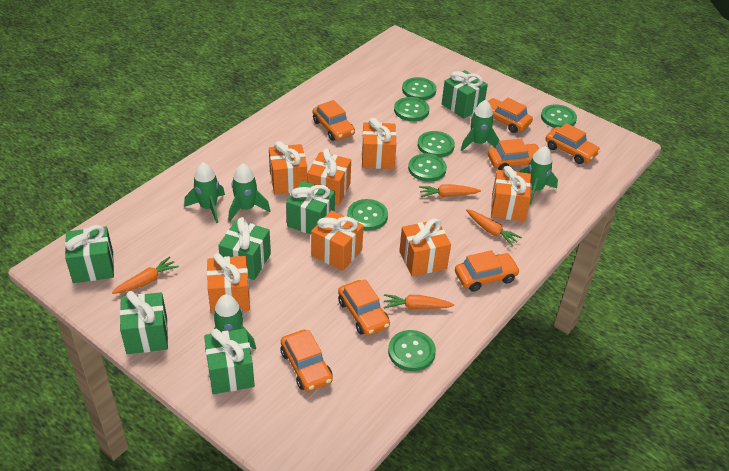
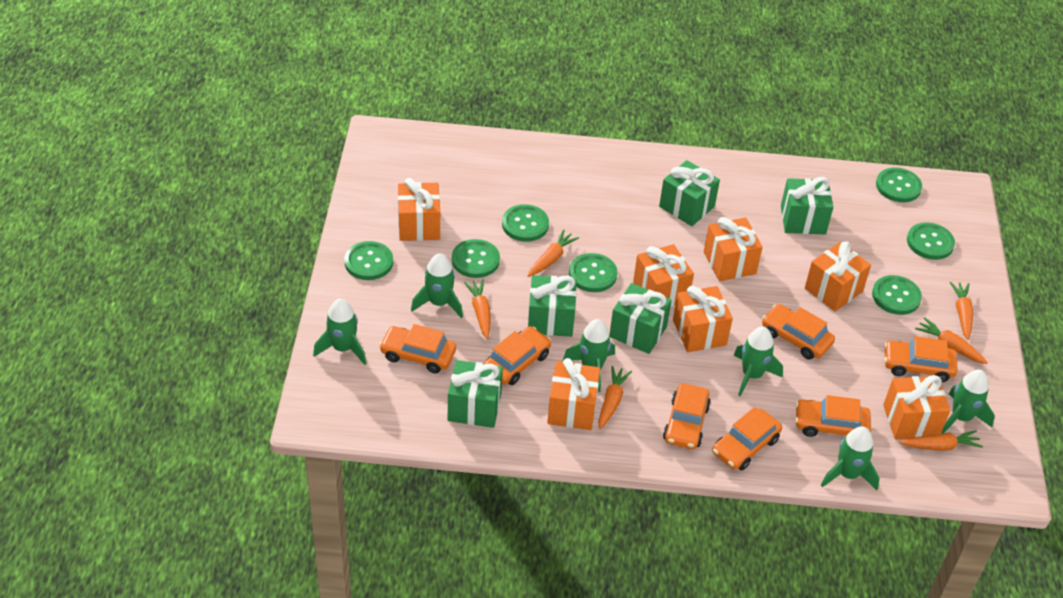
green gift: [65,225,114,283] [120,291,168,354] [204,328,255,394] [218,217,271,280] [286,181,335,234] [442,70,488,119] = 6 -> [448,360,503,428] [528,275,577,337] [609,283,672,354] [659,160,720,226] [781,177,833,234] = 5
green rocket: [184,163,225,223] [205,294,256,352] [228,164,270,222] [461,100,500,151] [520,146,558,205] = 5 -> [313,299,366,365] [411,253,463,318] [563,319,615,392] [734,327,783,396] [821,426,880,490] [942,369,995,434] = 6
orange carrot: [112,256,179,294] [384,294,454,309] [419,184,481,197] [466,209,522,246] = 4 -> [464,279,491,339] [528,229,579,277] [598,366,632,429] [900,430,983,451] [915,317,988,364] [950,282,973,340] = 6

